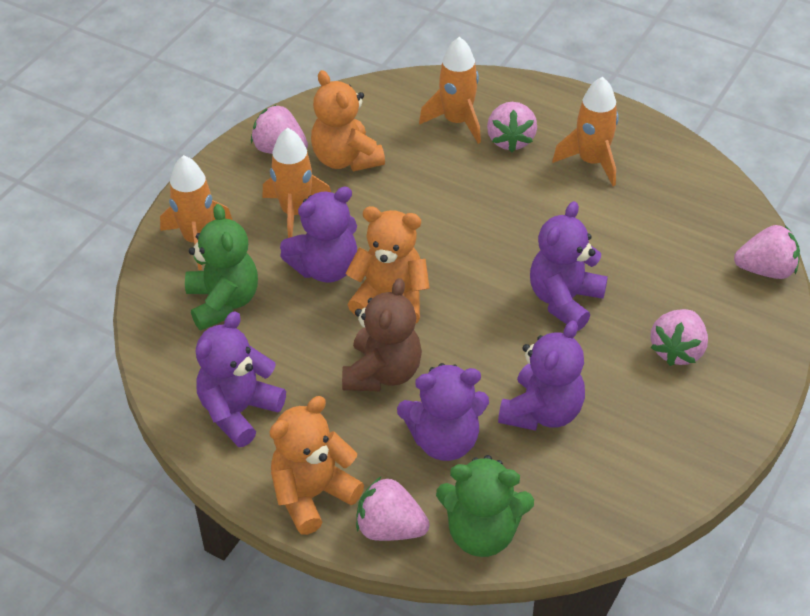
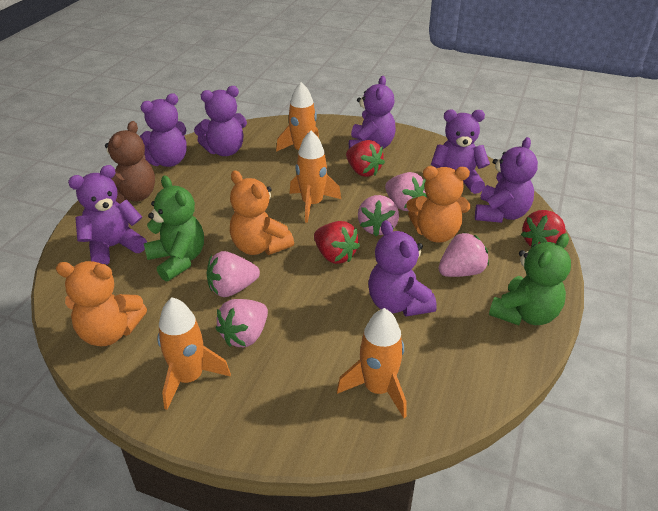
purple teddy bear: [196,311,286,447] [280,186,357,283] [397,363,489,461] [498,320,585,431] [530,201,608,331] = 5 -> [68,165,147,265] [140,93,187,167] [194,86,247,156] [349,76,396,149] [368,220,437,316] [431,110,490,194] [475,137,538,223] = 7
red strawberry: none = 0 -> [314,221,360,264] [346,140,385,177] [521,210,566,248] = 3

